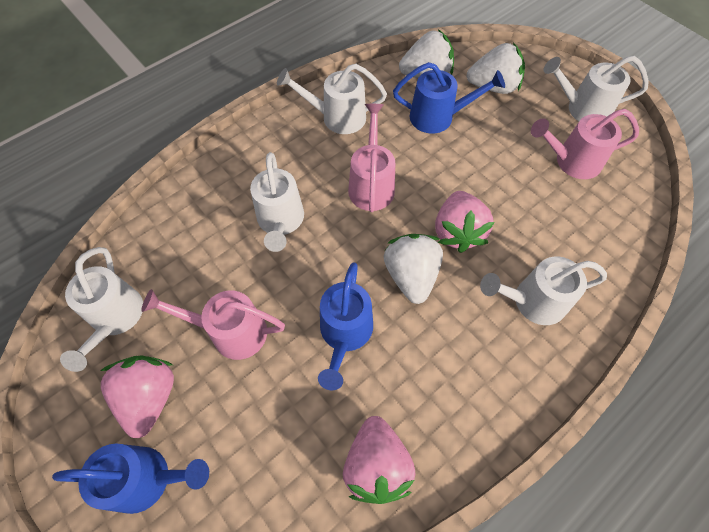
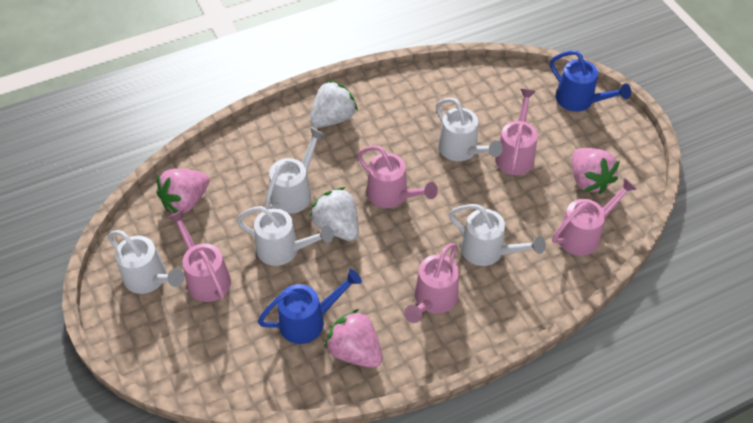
blue watering can: [52,443,209,514] [318,262,373,391] [393,62,505,134] = 3 -> [258,269,362,344] [550,51,631,112] = 2
pink watering can: [142,289,285,360] [348,104,395,212] [531,109,639,179] = 3 -> [167,210,231,302] [357,145,438,208] [404,243,459,323] [495,89,538,175] [552,178,637,256] = 5
white strawberry: [384,234,443,304] [399,29,454,78] [466,43,525,94] = 3 -> [310,80,358,128] [310,187,359,241] = 2

